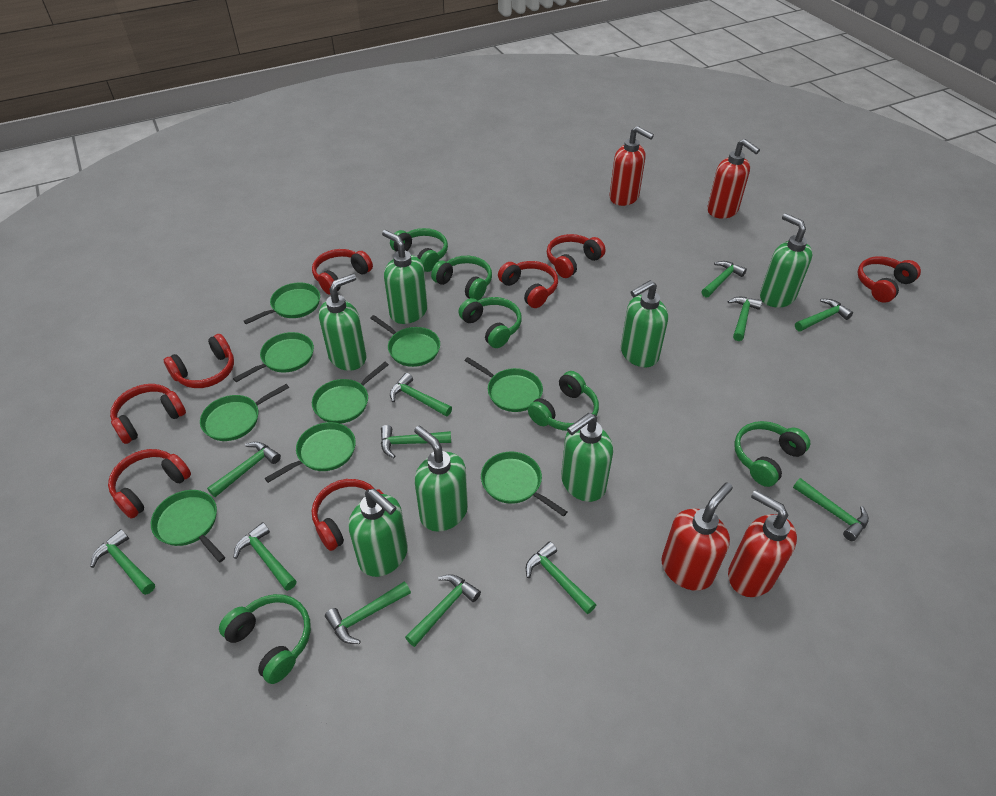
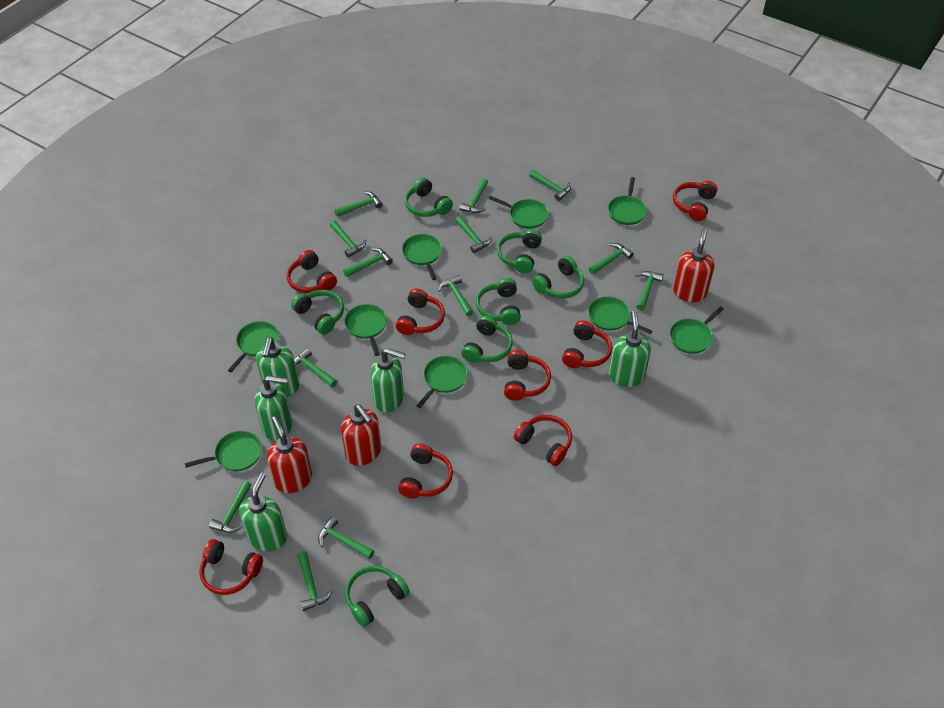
green hammer: [90,529,155,595] [207,442,281,497] [233,522,297,591] [325,581,411,644] [381,425,451,458] [390,373,452,417] [405,574,481,647] [526,541,596,614] [701,261,747,297] [728,297,762,341] [793,478,869,541] [795,299,853,331] = 12 -> [209,481,251,533] [294,348,337,387] [297,551,332,611] [318,517,374,559] [330,221,366,258] [334,191,383,217] [343,248,393,277] [438,275,473,316] [455,216,492,253] [459,178,488,213] [529,170,571,201] [589,243,634,275] [636,271,664,311] = 13
green headphones: [219,594,311,684] [390,228,448,272] [431,256,492,300] [458,297,522,348] [528,371,599,431] [734,421,810,487] = 6 -> [291,290,344,335] [345,565,410,627] [405,178,453,217] [461,316,513,363] [476,278,521,325] [497,229,542,273] [532,256,584,299] = 7
green soap dispenser: [319,274,366,371] [349,489,408,577] [382,230,428,324] [414,426,468,531] [561,413,613,502] [621,280,668,367] [760,213,812,308] = 7 -> [239,473,287,551] [255,376,292,441] [256,338,299,397] [370,348,405,413] [609,311,651,387] = 5
red soap dispenser: [609,126,654,206] [661,482,733,591] [707,139,760,219] [728,490,797,597] = 4 -> [267,416,312,493] [341,405,381,466] [673,228,714,302] = 3

